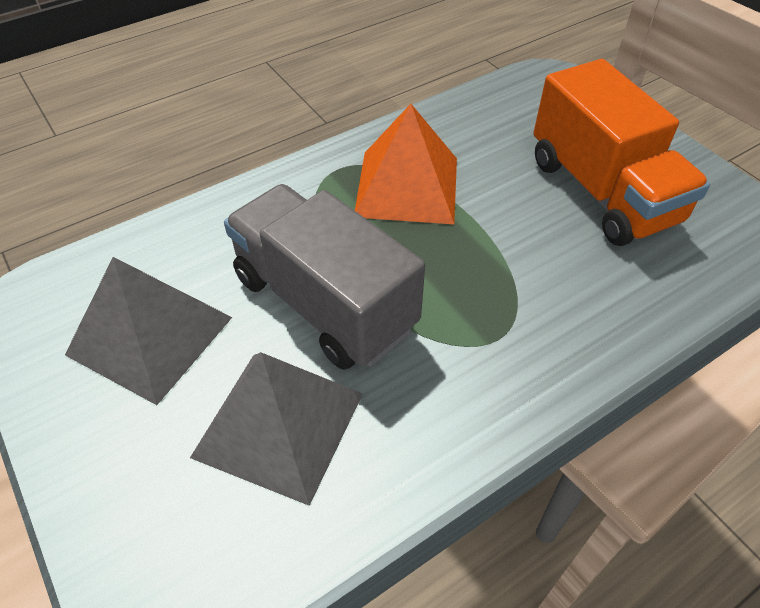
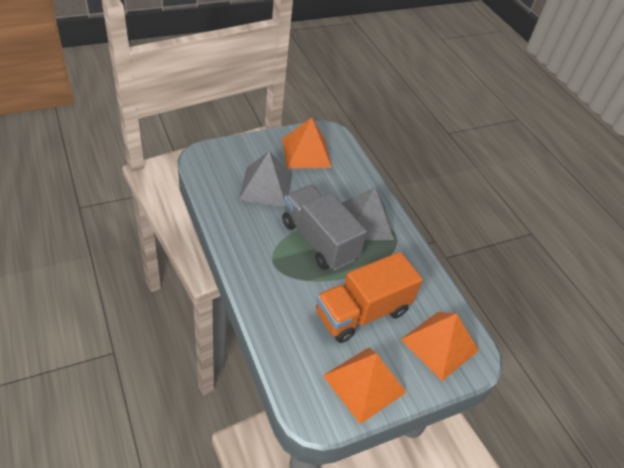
orange pyramid: [355,104,457,224] = 1 -> [282,118,332,169] [323,347,407,424] [401,312,479,381] = 3

